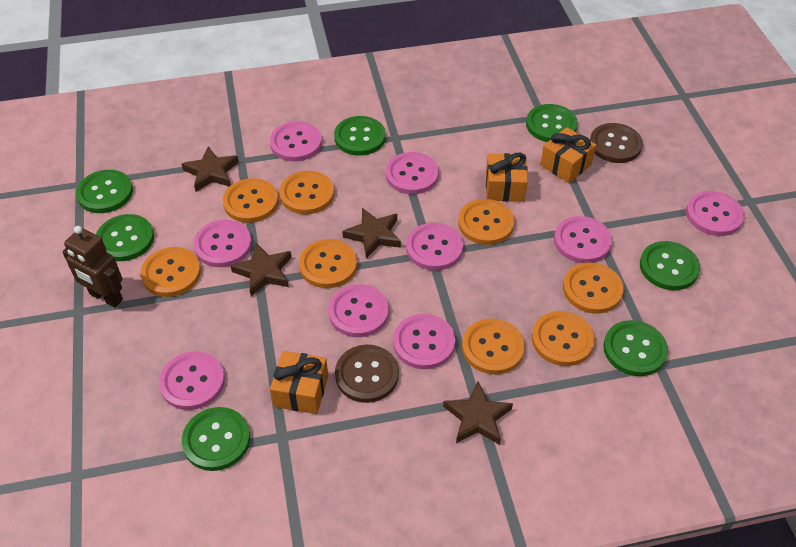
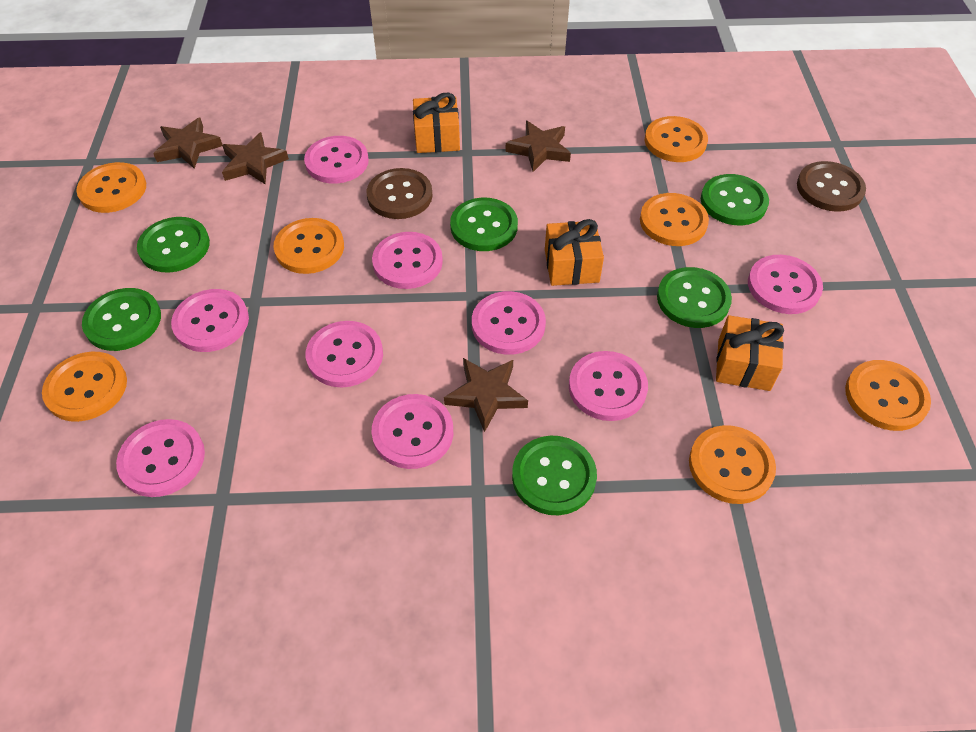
brown robot: [62,226,123,308] = 1 -> none = 0
green button: [76,170,133,213] [96,214,154,261] [182,407,250,471] [334,116,386,156] [526,104,578,142] [603,320,668,376] [640,241,700,290] = 7 -> [82,288,161,351] [137,217,210,273] [450,198,518,251] [512,436,597,515] [657,267,732,328] [701,174,769,225] = 6
orange button: [140,247,201,297] [223,178,278,223] [279,171,334,214] [299,239,357,288] [458,199,514,245] [462,318,525,374] [532,311,595,366] [563,262,624,314] = 8 -> [42,352,127,422] [76,162,146,213] [274,218,344,274] [640,193,709,246] [645,116,708,162] [689,425,776,504] [845,360,931,431] = 7

